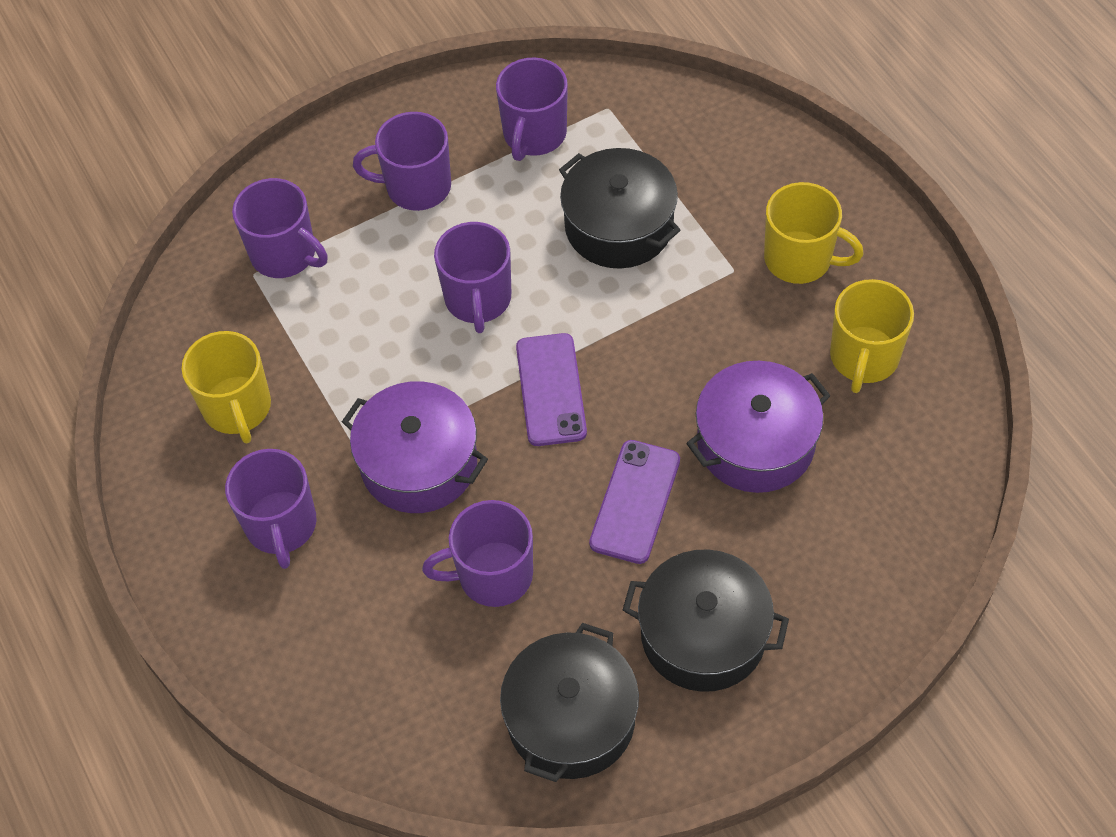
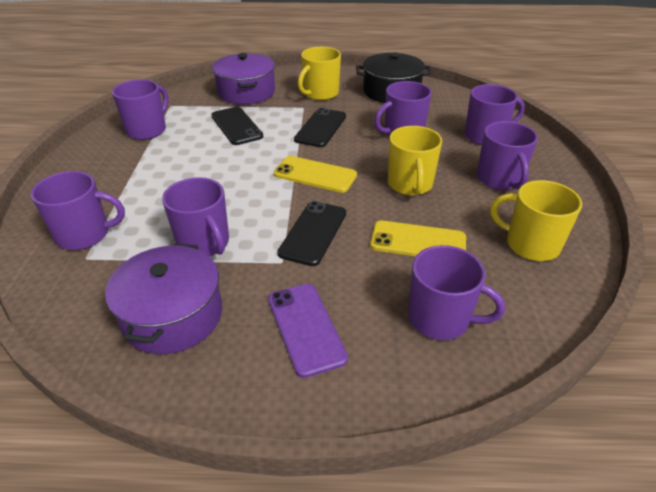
black phone: none = 0 -> [211,107,263,145] [277,201,346,266] [294,108,346,147] = 3
black pot: [500,623,639,782] [559,148,680,269] [623,549,789,692] = 3 -> [356,52,432,103] = 1
purple mug: [225,449,317,569] [232,178,328,278] [353,112,451,211] [422,500,533,607] [434,222,511,333] [496,57,568,161] = 6 -> [31,171,125,250] [112,79,168,140] [162,177,229,256] [374,81,432,136] [408,245,505,340] [465,84,525,145] [477,121,538,190] = 7
purple phone: [516,333,587,446] [589,440,680,564] = 2 -> [268,284,348,378] = 1
yellow phone: none = 0 -> [274,156,357,193] [370,220,466,256] = 2

